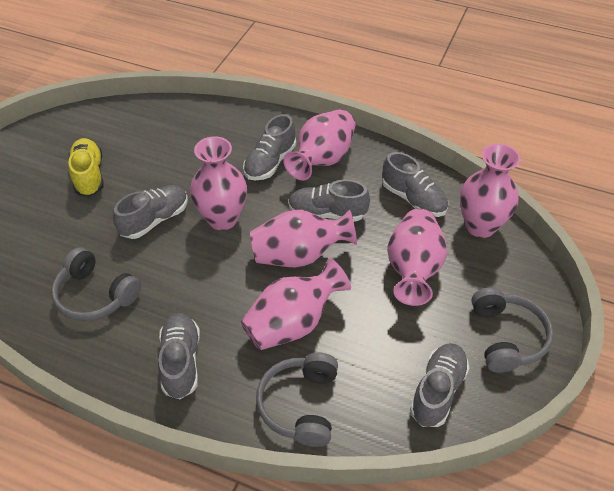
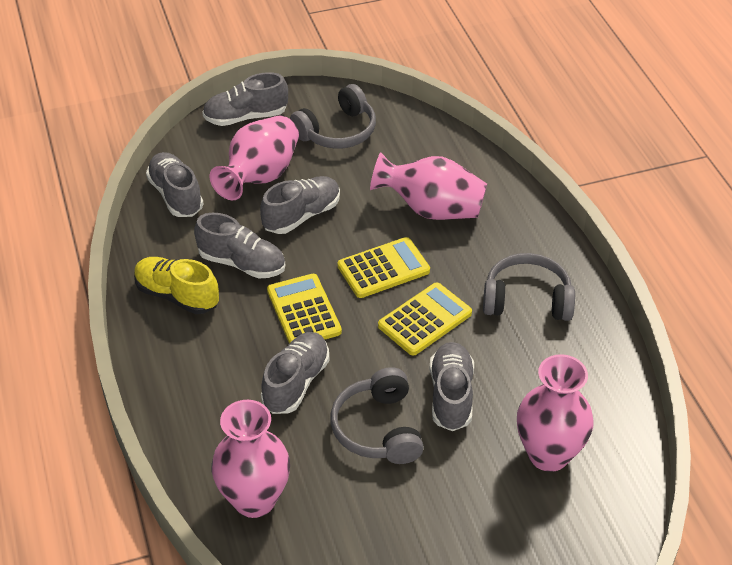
pink vase: [190,136,247,230] [241,258,351,350] [250,209,357,268] [283,109,355,180] [387,209,447,306] [460,144,520,238] = 6 -> [210,115,299,200] [211,400,290,518] [370,152,487,220] [517,354,594,472] = 4
yellow calculator: none = 0 -> [267,274,342,344] [337,237,430,298] [378,282,472,355] = 3

